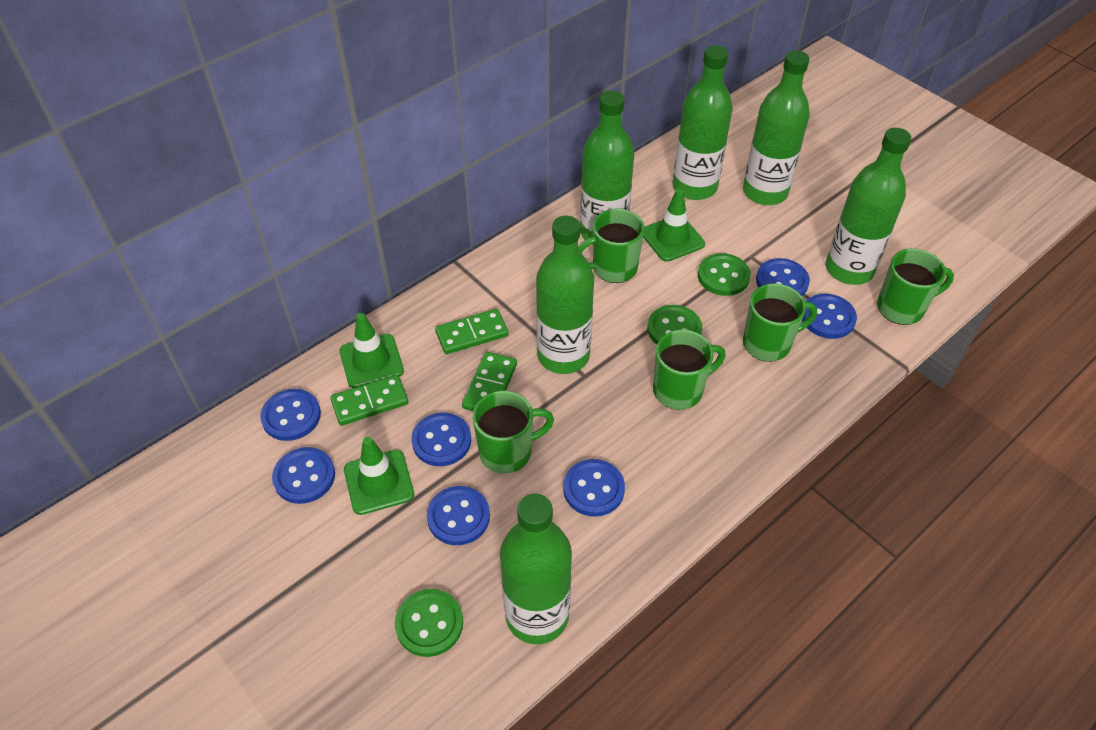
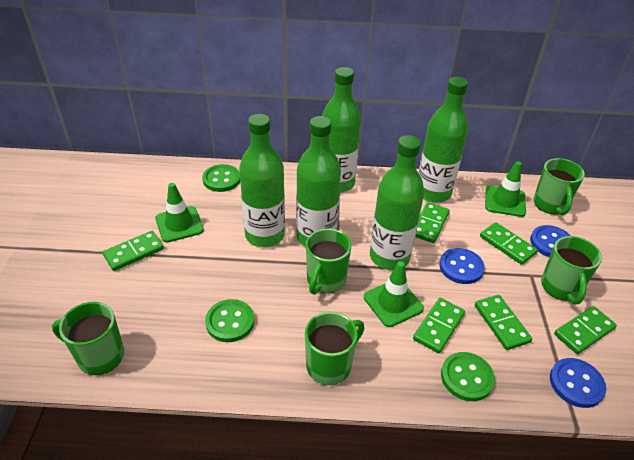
blue button: [260,389,321,441] [272,447,335,504] [411,413,471,466] [427,486,490,545] [563,459,625,517] [756,258,810,296] [802,294,857,339] = 7 -> [439,248,485,284] [530,225,571,257] [550,358,606,408] = 3
green bottle: [500,494,572,644] [536,216,594,374] [580,90,634,240] [673,45,733,200] [743,50,810,205] [826,128,911,285] = 6 -> [239,114,285,247] [296,116,341,247] [322,67,361,193] [370,135,424,270] [418,77,468,203] = 5
green domino: [330,375,408,426] [435,309,509,354] [462,352,517,411] = 3 -> [103,231,164,271] [413,298,465,353] [416,202,450,243] [475,295,532,350] [480,222,538,265] [554,306,617,354] = 6

